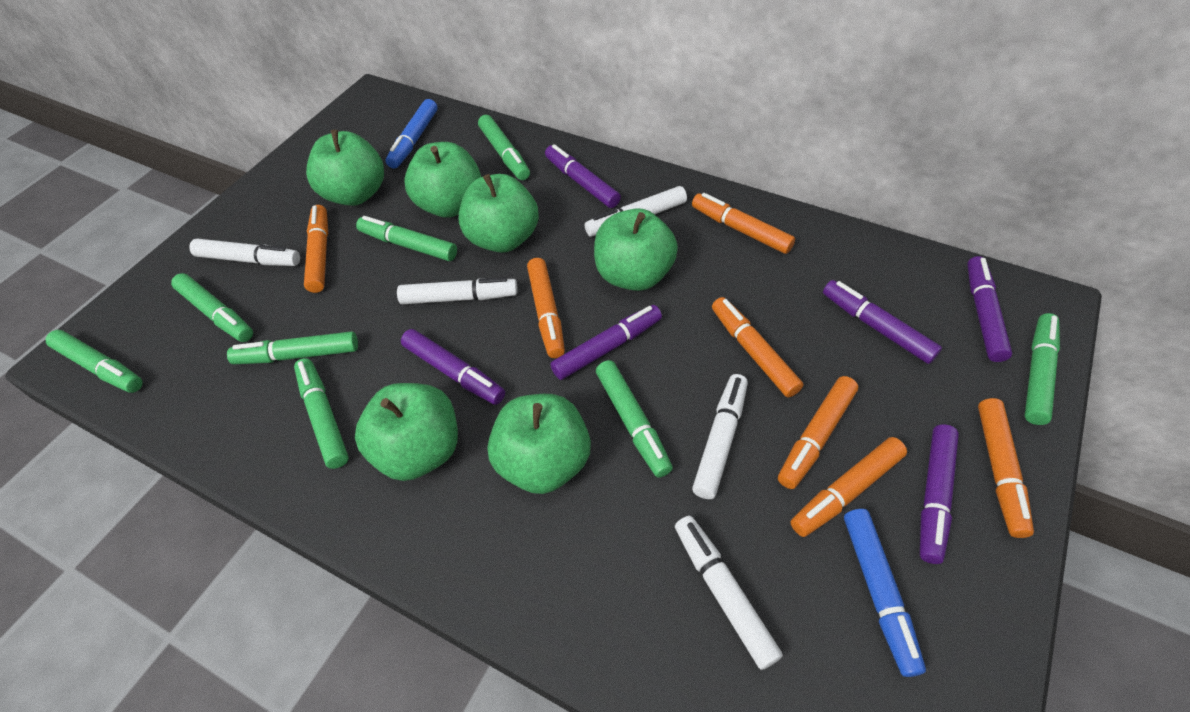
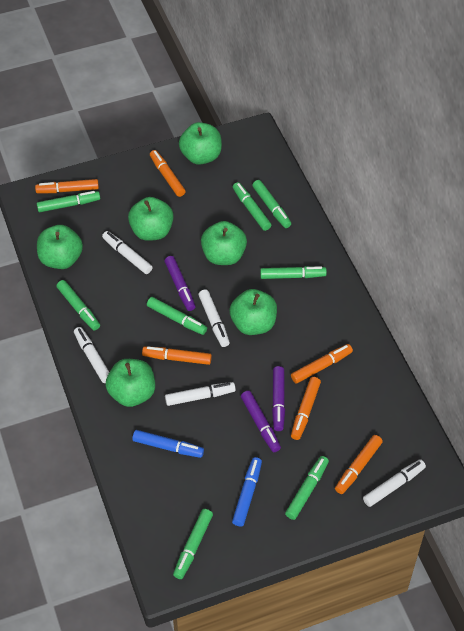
orange marker: [304,205,328,293] [527,258,565,358] [692,193,795,254] [712,297,803,397] [778,376,858,489] [791,437,907,537] [978,398,1034,538] = 7 -> [35,179,99,193] [142,347,212,365] [150,150,186,197] [291,344,353,383] [291,377,321,440] [335,435,383,494] = 6
purple marker: [401,329,505,405] [545,144,621,208] [550,305,662,380] [823,280,942,364] [920,424,959,564] [967,256,1012,362] = 6 -> [164,256,195,311] [241,391,281,452] [272,366,285,431] = 3

